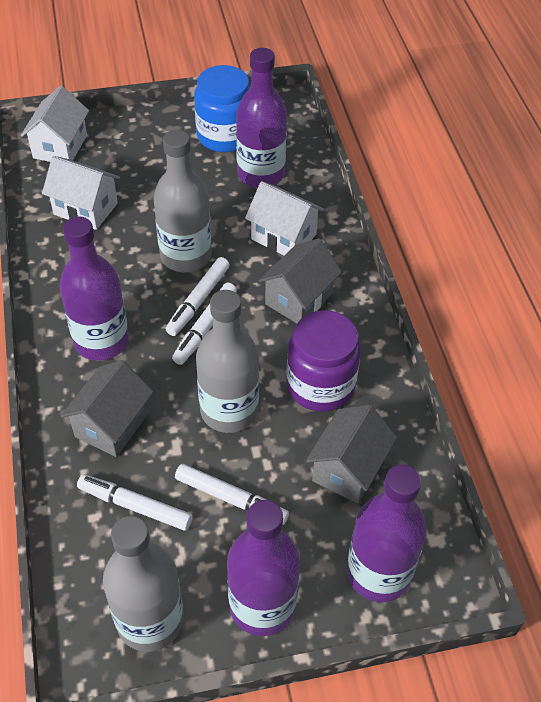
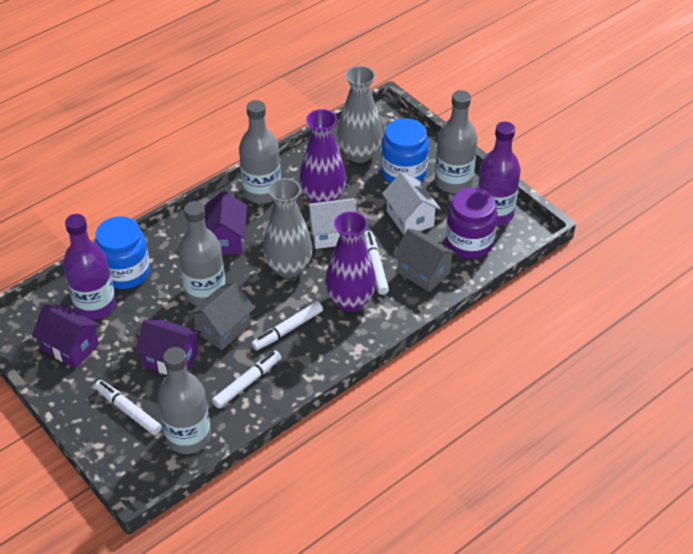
blue jar: [194,65,250,152] = 1 -> [95,216,150,289] [381,118,429,183] = 2
grey bottle: [103,516,184,652] [154,130,211,272] [196,290,259,433] = 3 -> [158,347,211,454] [178,201,225,306] [239,100,281,204] [435,90,477,194] = 4
grey house: [61,360,153,457] [258,238,342,323] [306,405,397,504] = 3 -> [188,282,255,350] [393,228,457,292] = 2
grey vase: none = 0 -> [263,178,313,278] [337,66,383,163] = 2
purple bottle: [59,217,129,361] [227,500,300,636] [236,48,287,188] [347,465,427,602] = 4 -> [63,214,116,320] [477,122,521,226] = 2
purple house: none = 0 -> [32,305,100,368] [135,318,201,375] [204,191,247,254] = 3
purple vase: none = 0 -> [299,109,347,203] [325,211,376,312] = 2
white house: [21,86,89,162] [42,156,120,230] [245,181,324,255] = 3 -> [306,198,356,249] [382,172,441,235] = 2

